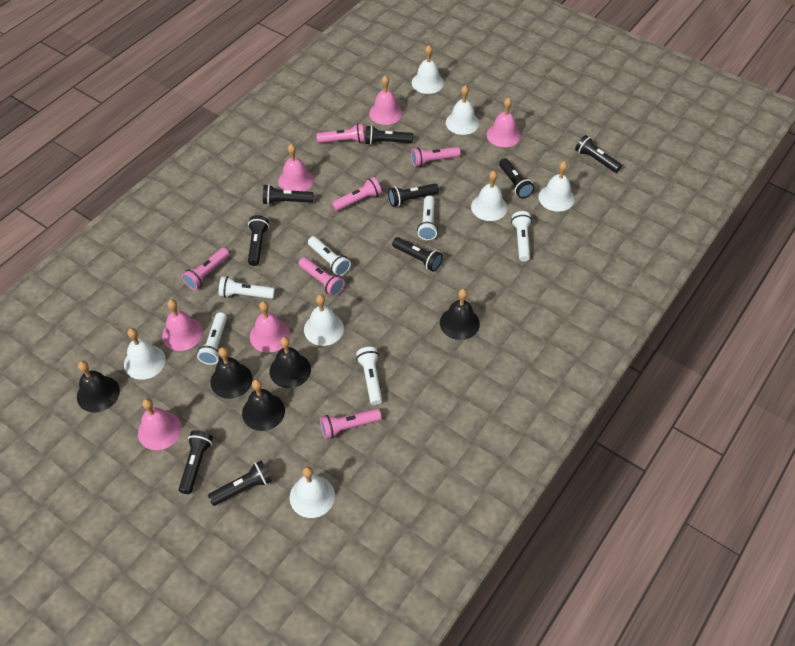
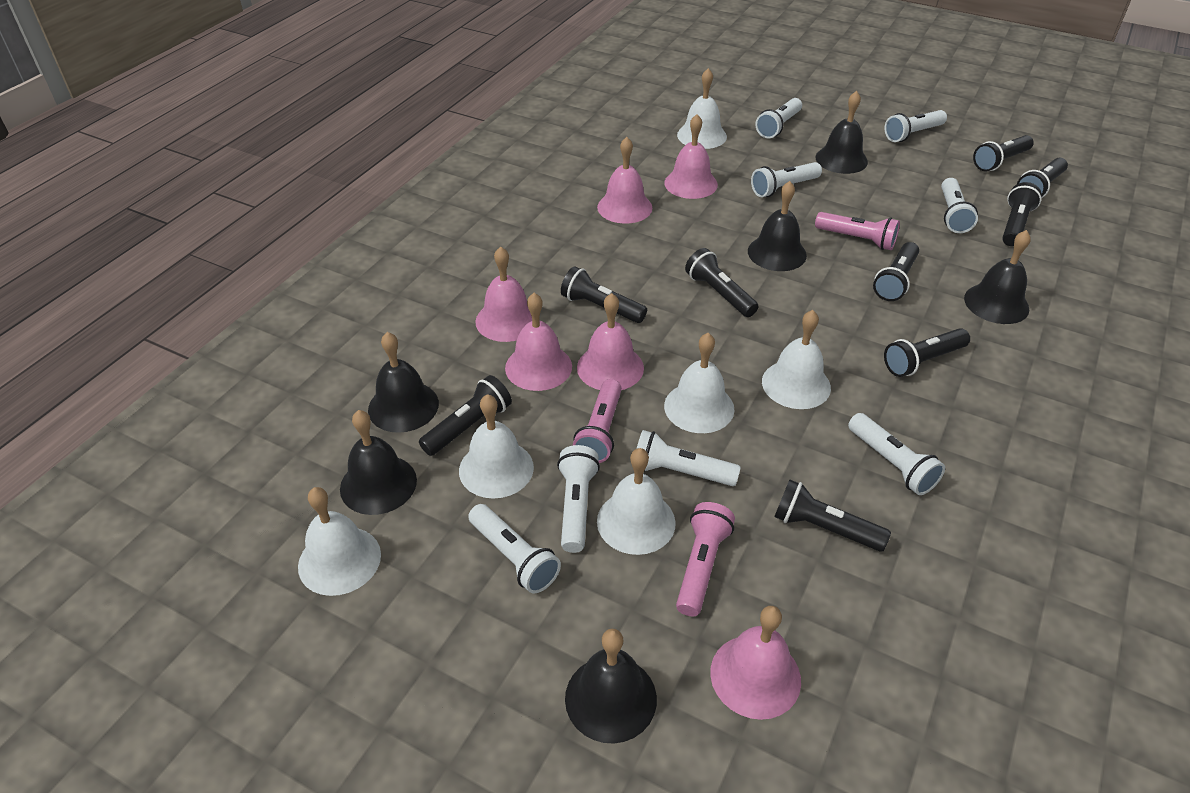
black bell: [77,361,120,412] [211,347,252,399] [242,379,285,431] [269,337,311,388] [440,289,480,340] = 5 -> [340,410,417,515] [368,332,439,433] [565,629,657,744] [748,181,807,271] [815,91,868,174] [964,230,1030,324] = 6
pink flashlight: [182,248,229,290] [298,257,345,296] [317,123,365,143] [320,408,381,439] [332,177,382,211] [411,147,460,167] = 6 -> [573,379,622,463] [676,502,735,616] [815,212,900,250] = 3
white bell: [124,328,166,380] [290,466,335,518] [304,294,344,346] [412,45,444,94] [446,85,479,135] [471,171,507,221] [539,161,575,212] = 7 -> [298,487,381,596] [459,394,534,498] [597,448,676,555] [664,333,734,433] [677,68,727,149] [762,310,831,409] = 6
white flashlight: [197,312,227,365] [219,276,275,299] [308,236,351,276] [356,347,382,405] [417,196,438,240] [511,211,532,262] = 6 -> [468,504,561,593] [557,445,600,553] [637,430,741,486] [751,162,822,197] [755,98,802,138] [848,413,945,495] [884,110,947,142] [941,178,978,233] = 8

